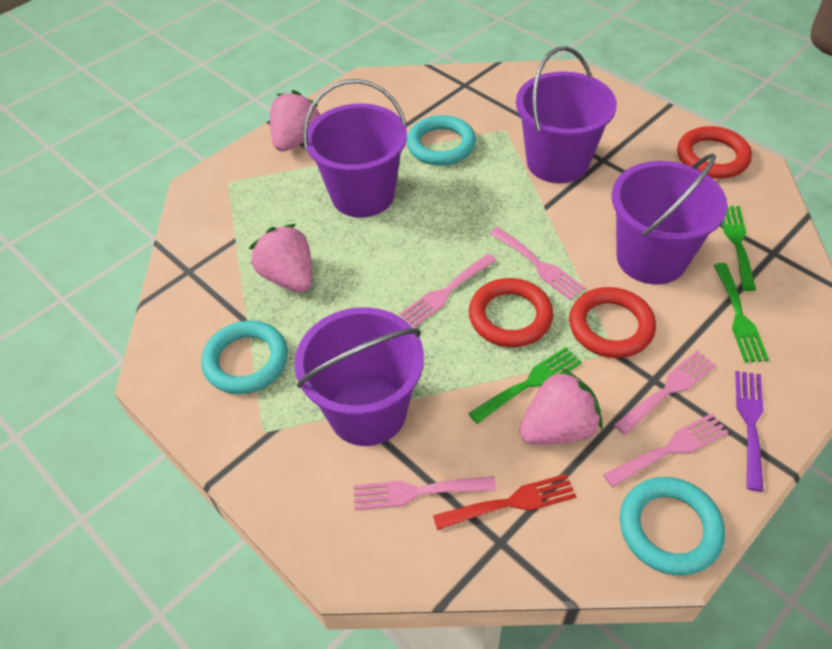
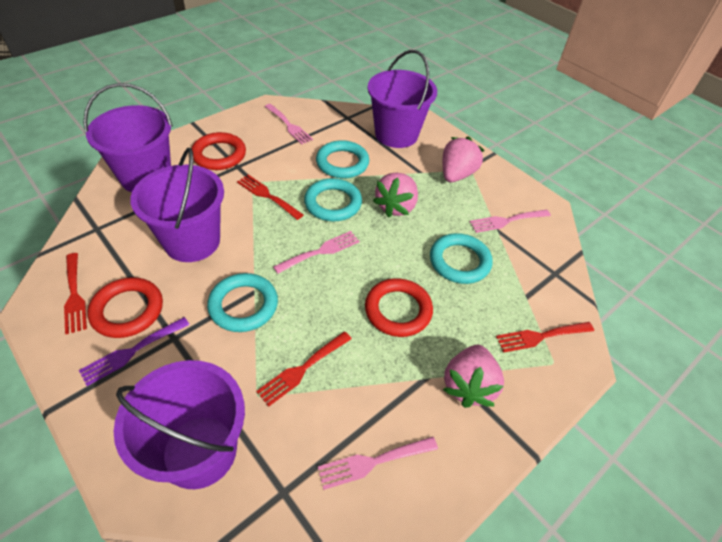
green fork: [468,347,582,424] [714,263,769,363] [722,206,756,291] = 3 -> none = 0
pink fork: [354,476,496,510] [399,254,497,328] [490,227,585,300] [603,413,728,488] [614,350,716,435] = 5 -> [265,104,313,144] [273,231,360,274] [318,437,438,490] [470,210,551,233] = 4
red fork: [433,474,576,531] = 1 -> [64,253,87,334] [237,174,303,220] [256,331,352,407] [496,322,594,353] = 4
turquoise ring: [201,320,288,394] [406,115,476,166] [620,477,725,575] = 3 -> [207,273,278,332] [304,178,362,221] [316,140,369,178] [430,233,493,284] = 4

